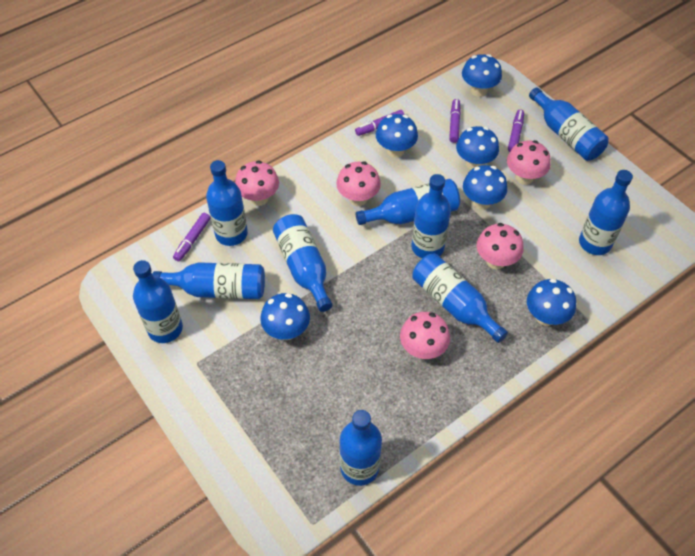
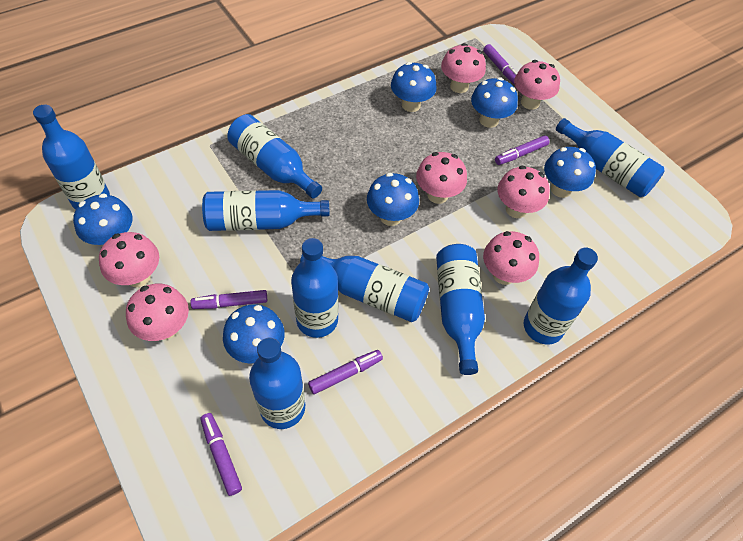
blue bottle: [133,260,183,343] [152,262,265,299] [206,160,248,246] [273,214,333,312] [339,410,382,486] [356,179,460,225] [411,174,451,258] [412,253,508,343] [529,87,609,161] [579,170,633,255] = 10 -> [33,105,110,210] [202,190,329,231] [227,114,322,199] [249,338,305,429] [291,238,339,338] [300,255,429,322] [436,244,485,375] [524,248,598,344] [556,118,665,197] = 9
pink mushroom: [235,160,279,206] [336,161,381,206] [400,312,450,359] [477,223,523,269] [507,140,551,185] = 5 -> [99,232,159,287] [126,284,189,341] [416,152,467,204] [441,43,486,93] [483,231,539,285] [497,166,550,218] [514,60,560,110] = 7
purple marker: [173,213,210,261] [355,110,404,136] [449,99,461,143] [508,110,524,152] = 4 -> [191,290,267,309] [200,413,242,496] [308,350,383,394] [483,44,517,84] [495,135,549,165] = 5

